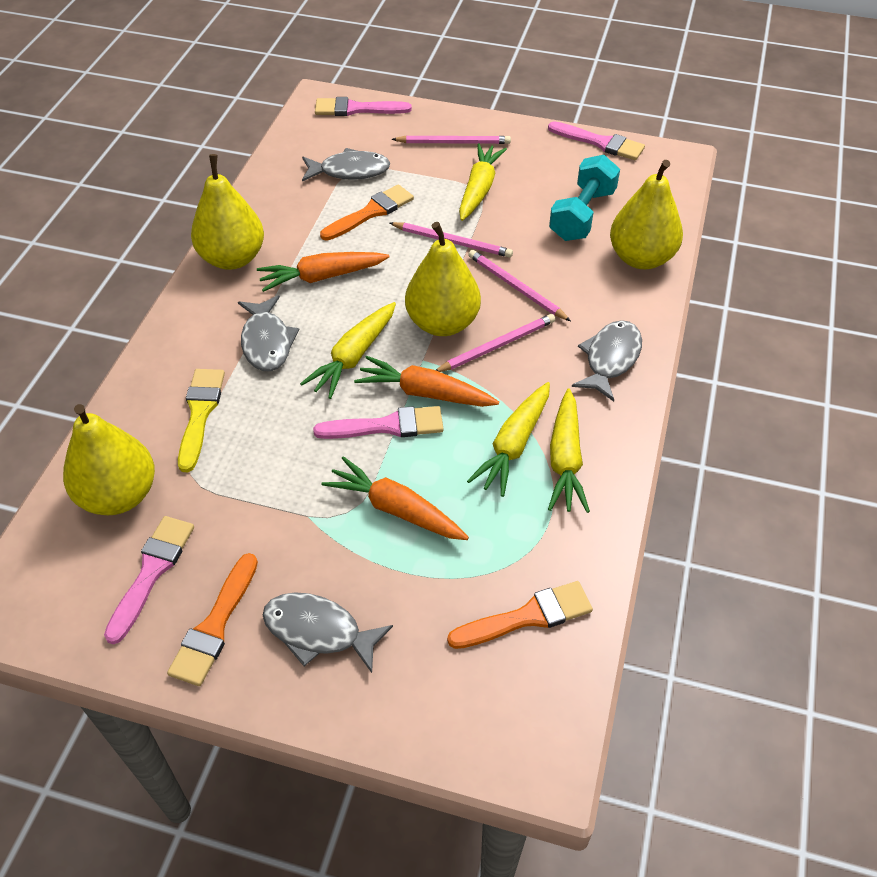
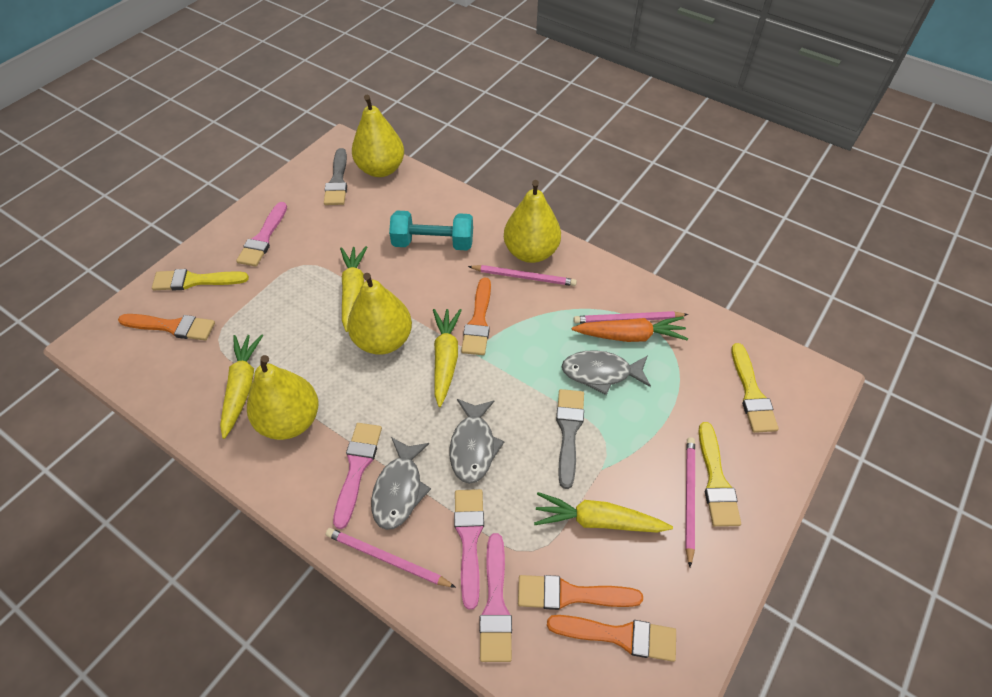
grey brush: none = 0 -> [324,148,347,205] [556,389,584,489] = 2
grey fish: [238,295,300,371] [263,592,393,673] [302,148,390,181] [572,320,642,402] = 4 -> [371,437,431,530] [450,399,504,484] [562,350,651,395] = 3
orange brush: [167,553,258,686] [320,184,414,241] [447,581,593,649] = 3 -> [118,314,215,340] [461,278,491,355] [518,575,643,610] [547,615,676,662] = 4
orange carrot: [257,252,389,292] [321,456,469,540] [354,356,499,407] = 3 -> [572,317,688,342] = 1
yellow brush: [178,369,225,472] = 1 -> [152,269,249,291] [699,422,741,527] [731,343,779,433] = 3

